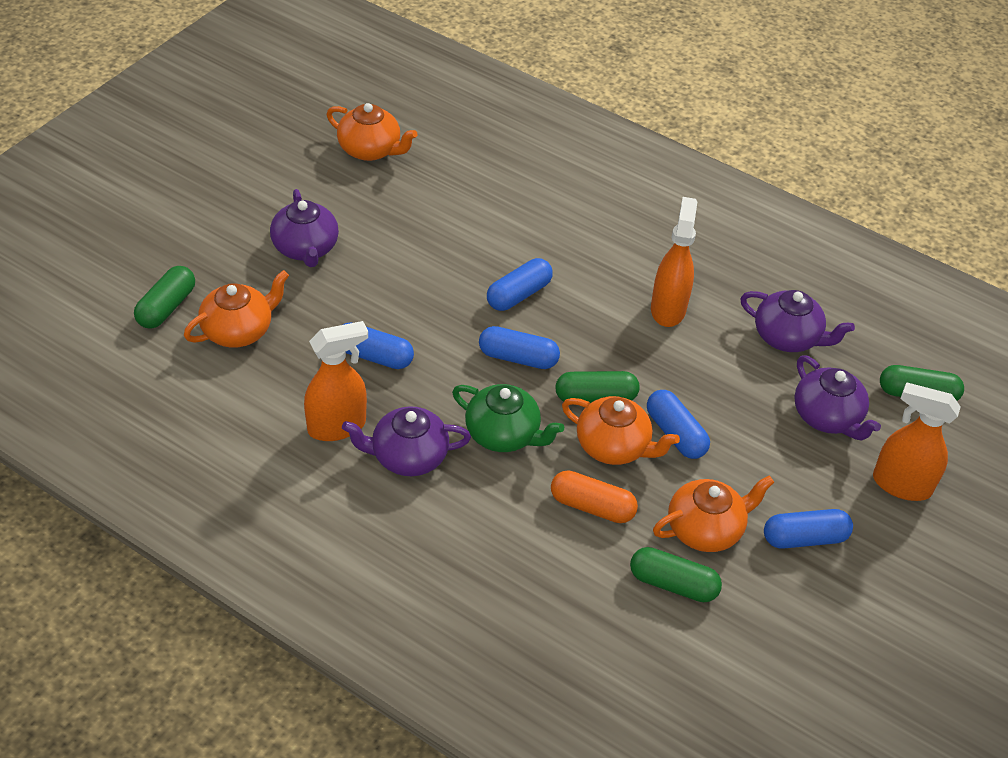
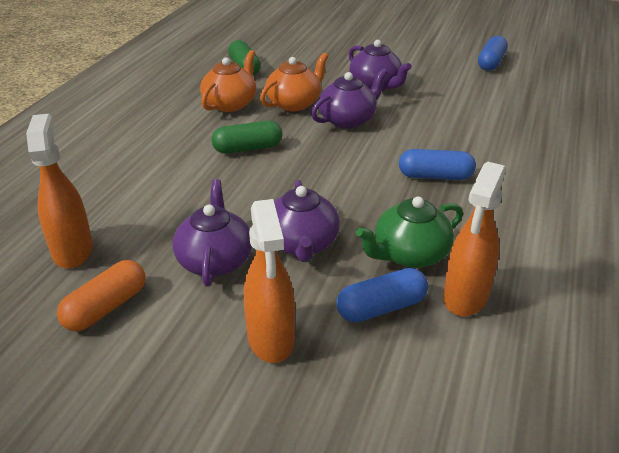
blue capsule: [343,323,414,369] [479,326,560,369] [487,258,553,311] [647,390,710,459] [764,509,853,549] = 5 -> [336,268,428,322] [399,149,476,180] [478,36,508,71] = 3
green capsule: [134,266,195,329] [555,371,640,403] [630,547,722,602] [880,365,964,401] = 4 -> [212,121,282,154] [228,40,261,75] = 2
orange teapot: [184,270,289,348] [327,103,418,161] [562,396,680,465] [653,476,774,552] = 4 -> [200,50,256,112] [260,53,329,111] = 2

